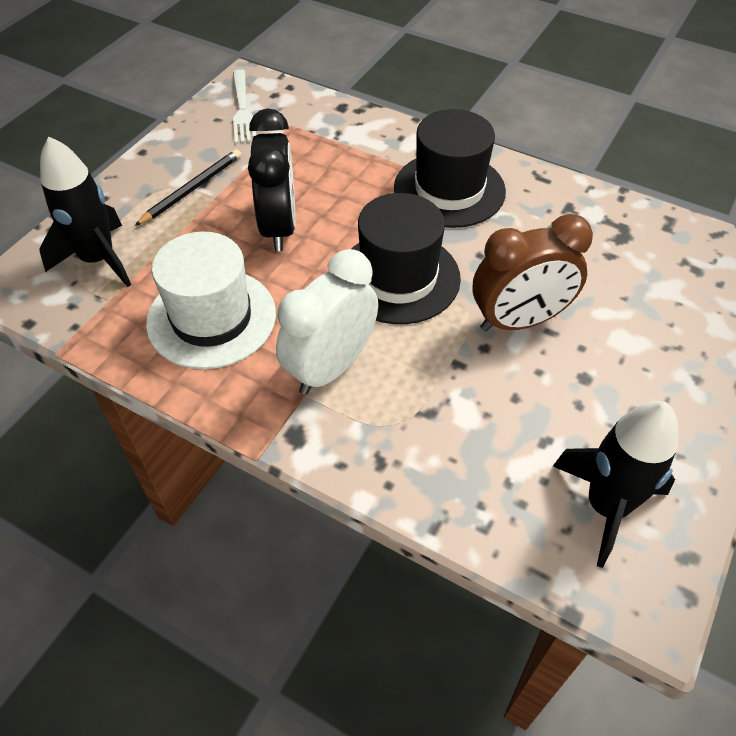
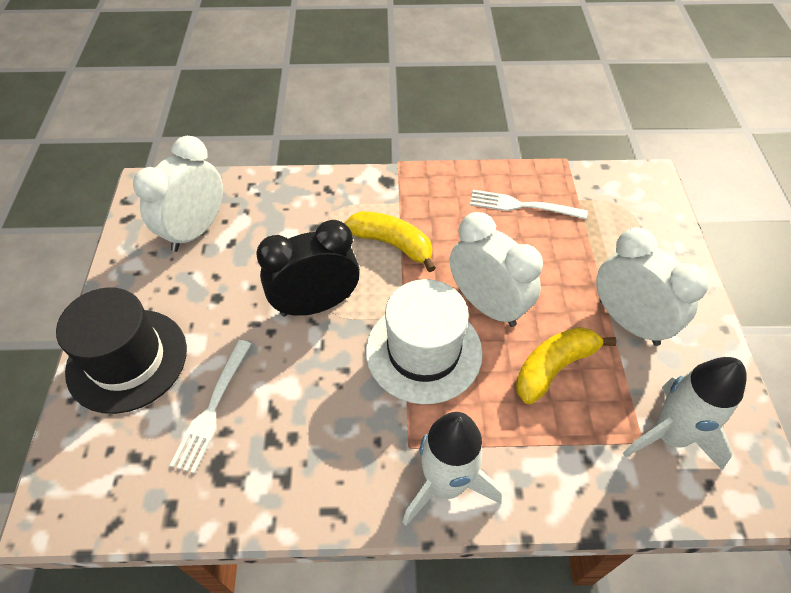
black hat: [351,193,461,324] [394,109,506,228] = 2 -> [56,287,187,414] = 1
black pencil: [135,149,241,226] = 1 -> none = 0
black rocket: [39,137,131,287] [553,401,678,568] = 2 -> none = 0
brown clock: [473,214,593,331] = 1 -> none = 0
white clock: [276,249,378,395] = 1 -> [133,136,223,252] [450,212,543,327] [596,227,709,346] = 3
white fork: [233,69,256,144] = 1 -> [170,340,251,474] [470,190,588,219] = 2
white rocket: none = 0 -> [402,412,503,526] [623,357,747,470] = 2
yellow banana: none = 0 -> [344,211,436,272] [516,327,617,405] = 2

